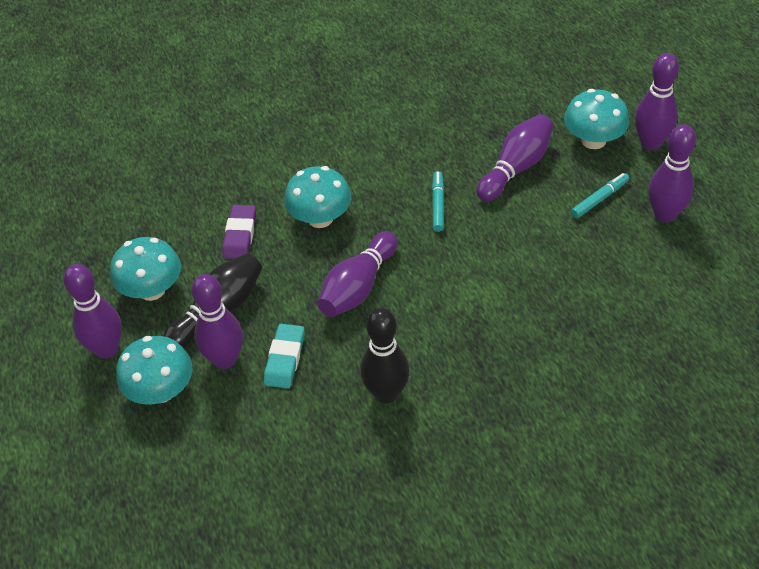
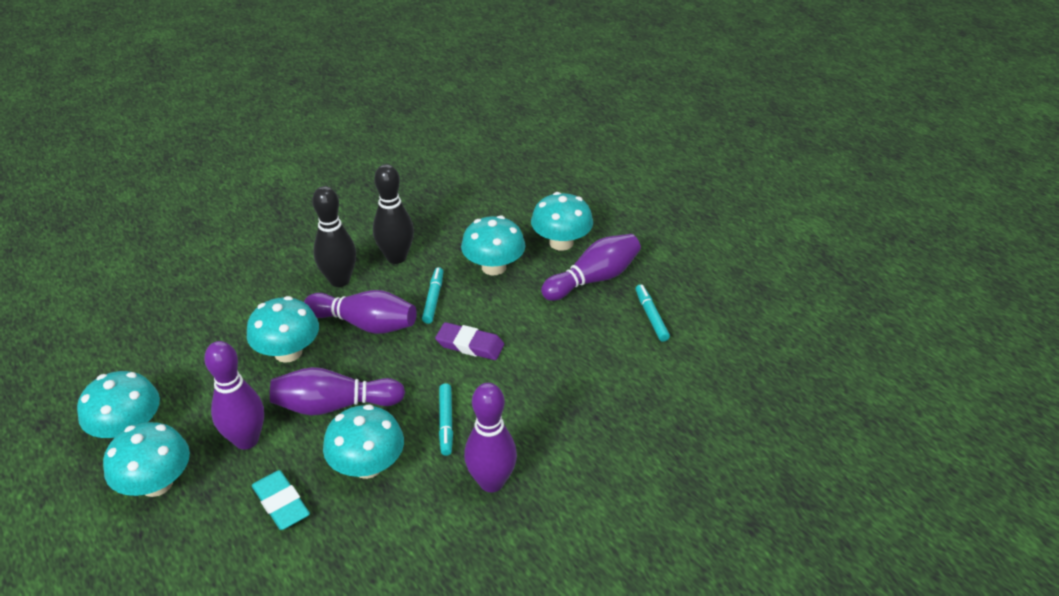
purple bowling pin: [63,264,122,359] [191,274,243,369] [317,231,398,317] [477,114,553,202] [635,53,679,150] [648,124,696,223] = 6 -> [204,341,264,450] [270,367,405,416] [304,290,417,334] [464,383,517,493] [541,234,641,301] = 5
turquoise marker: [432,171,444,232] [571,173,629,218] = 2 -> [422,267,443,324] [439,383,453,456] [636,284,670,342] = 3
turquoise mushroom: [110,237,181,301] [116,336,192,405] [284,166,351,228] [564,89,629,149] = 4 -> [77,371,160,438] [103,422,190,497] [247,296,319,363] [323,404,404,479] [461,215,525,275] [531,192,593,251] = 6

